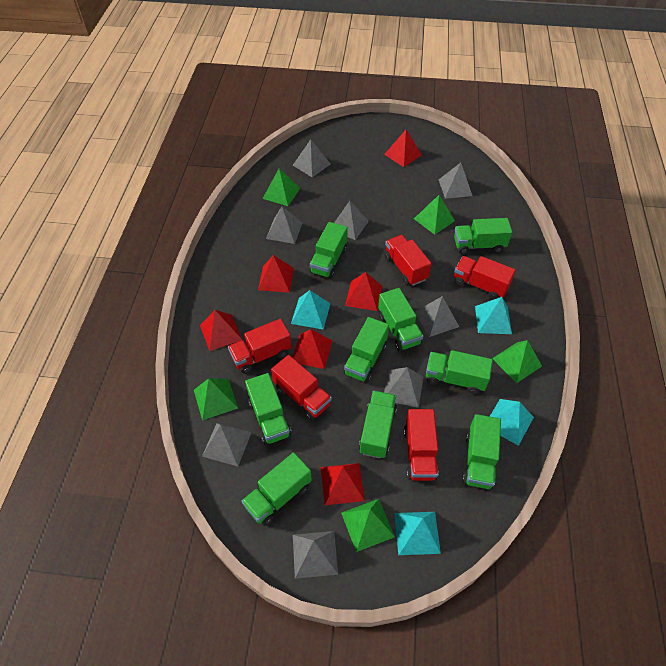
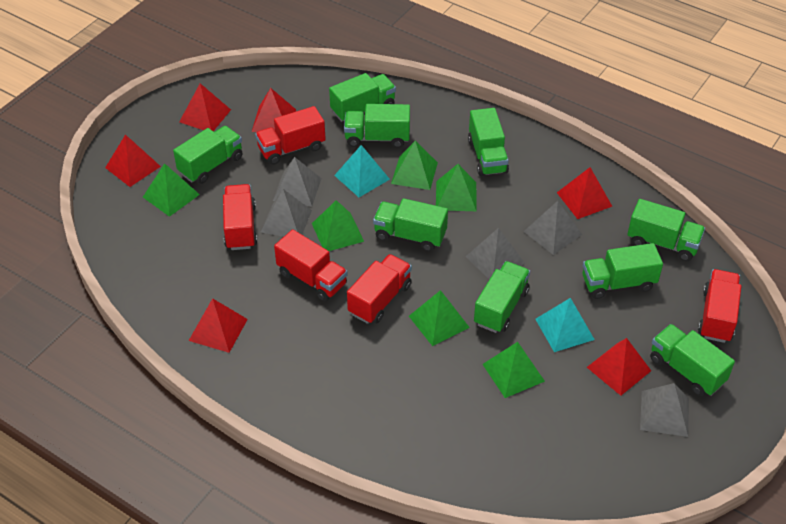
green pyramid: [194,378,238,420] [262,168,300,206] [341,499,395,552] [414,195,455,235] [492,340,542,383] = 5 -> [143,163,200,217] [312,200,364,251] [391,141,438,190] [409,290,470,346] [436,164,477,211] [483,342,545,398] = 6
grey pyramid: [202,423,252,467] [266,206,302,244] [293,139,330,177] [293,531,338,579] [334,201,369,240] [384,367,424,408] [415,296,459,337] [439,163,472,199] = 8 -> [261,189,312,237] [273,157,322,207] [466,228,525,279] [523,201,582,255] [640,383,689,437] = 5
turquoise pyramid: [291,290,331,330] [394,512,441,555] [475,297,512,334] [490,399,534,446] = 4 -> [334,145,390,197] [535,298,595,352] = 2

